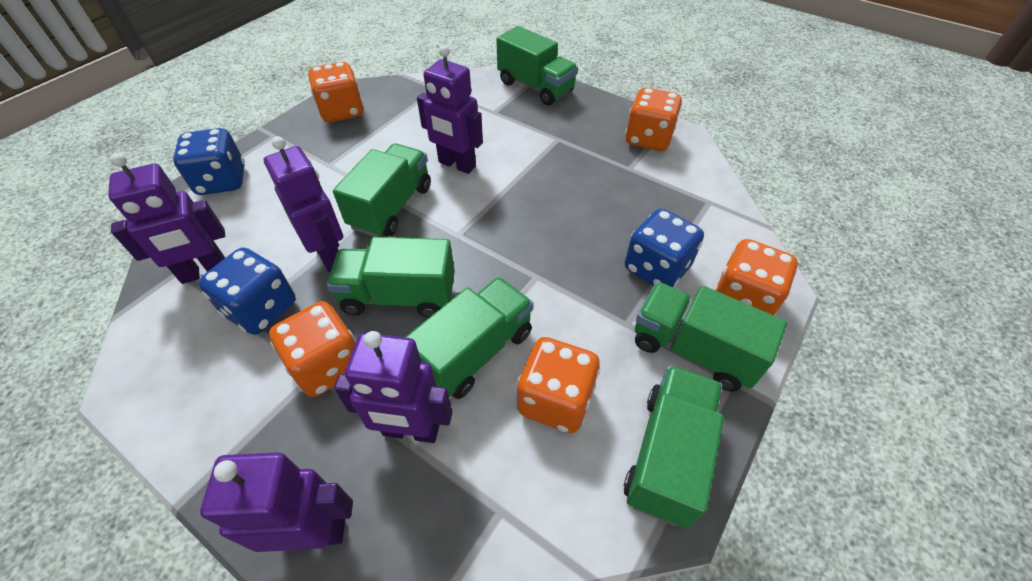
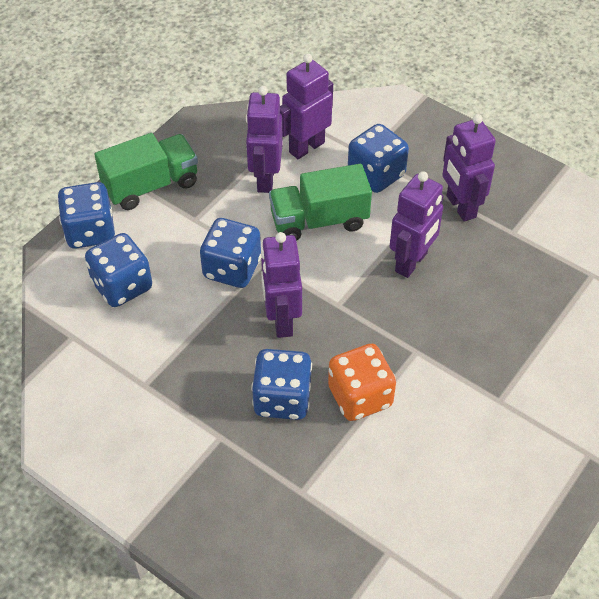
blue dice: [173,128,245,195] [198,247,296,335] [625,209,704,287] = 3 -> [57,182,115,249] [85,233,152,307] [200,218,261,288] [251,349,312,420] [348,124,409,193] = 5
green truck: [327,237,455,318] [333,143,431,237] [405,277,533,399] [496,26,578,105] [624,365,724,528] [635,282,787,392] = 6 -> [94,133,198,210] [269,164,372,241] = 2
orange dice: [269,301,355,397] [308,62,364,122] [517,337,600,433] [625,88,682,151] [714,239,798,316] = 5 -> [328,344,396,421] = 1

